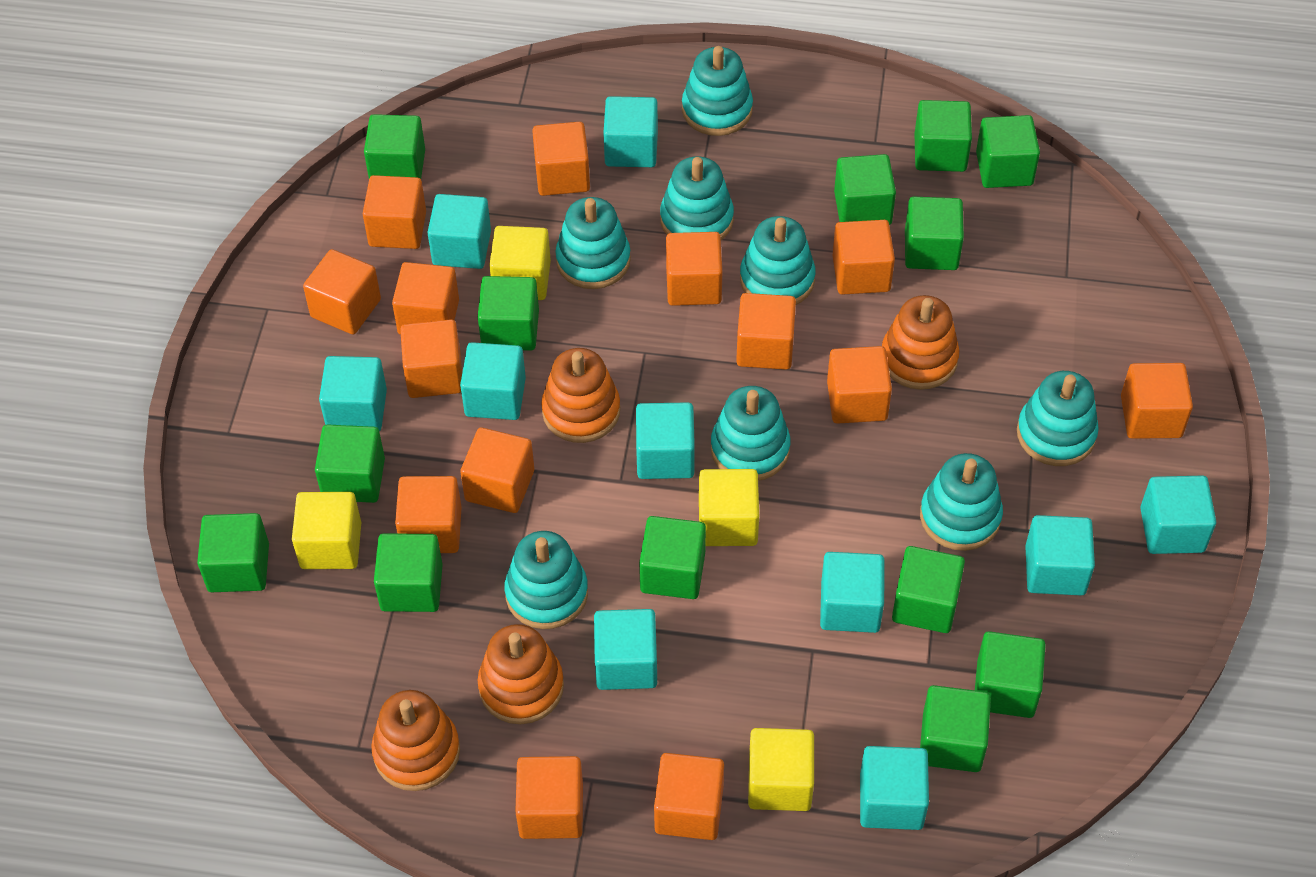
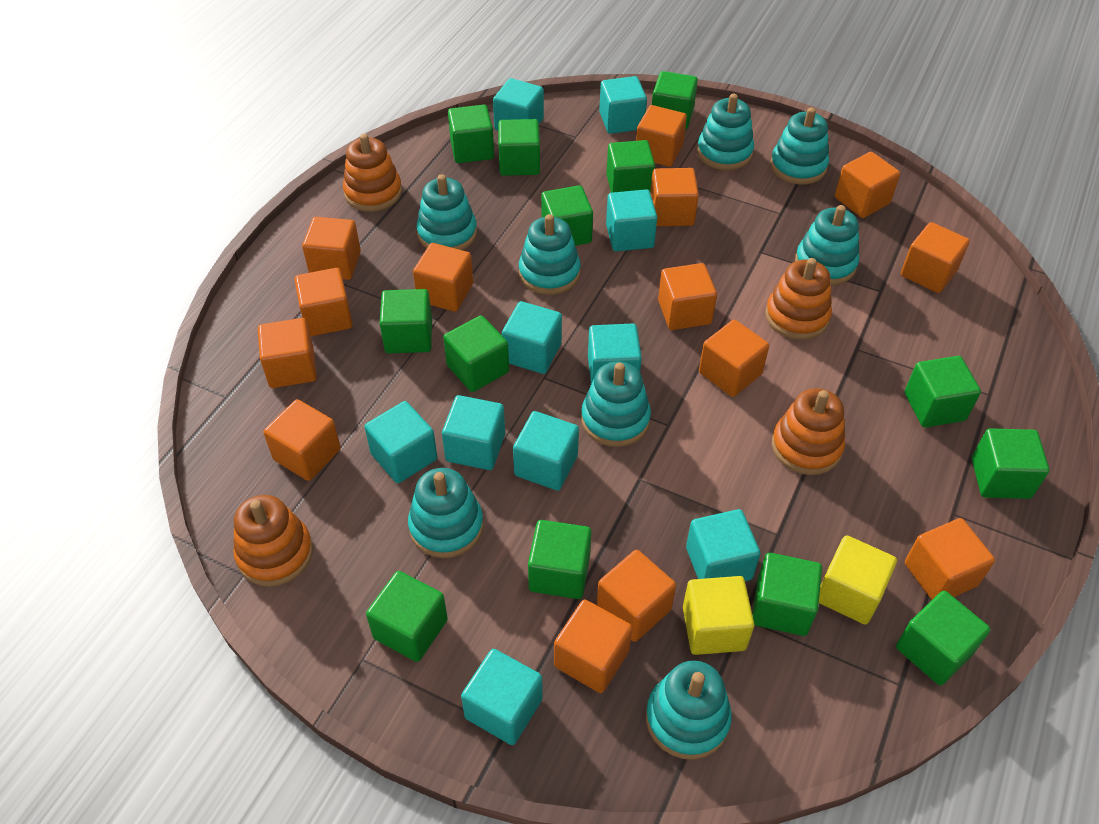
yellow cube: [292,492,361,569] [489,226,551,300] [699,469,759,546] [748,728,814,811] = 4 -> [683,576,754,655] [819,535,897,625] = 2

